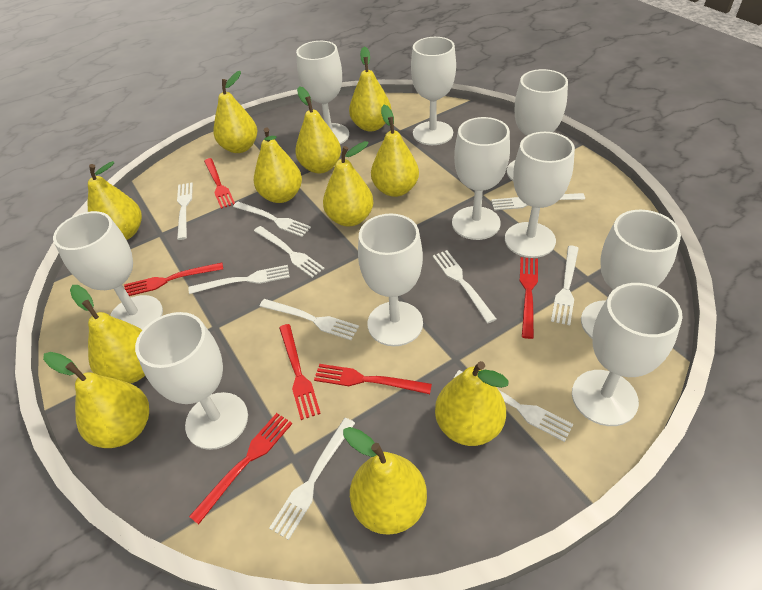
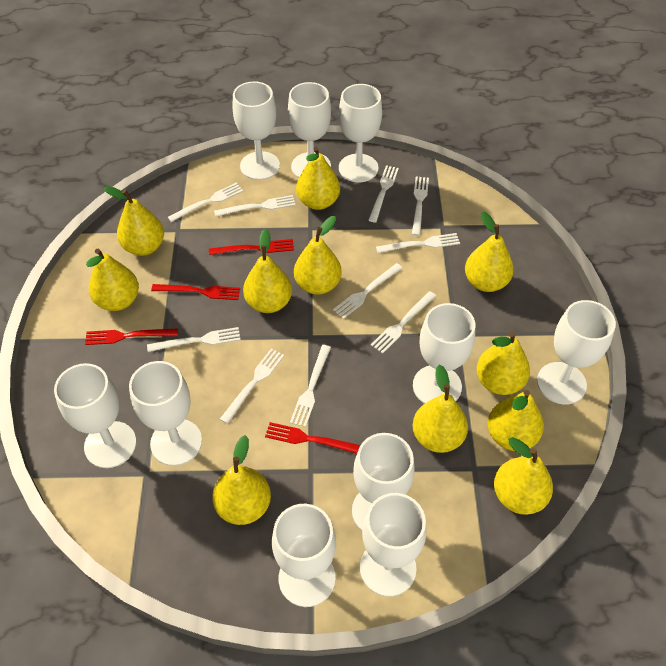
red fork: [124,262,223,296] [189,413,292,525] [204,158,235,209] [279,324,321,420] [314,364,432,394] [520,257,538,339] = 6 -> [85,328,178,345] [151,284,240,300] [209,239,294,255] [265,422,361,454] = 4

